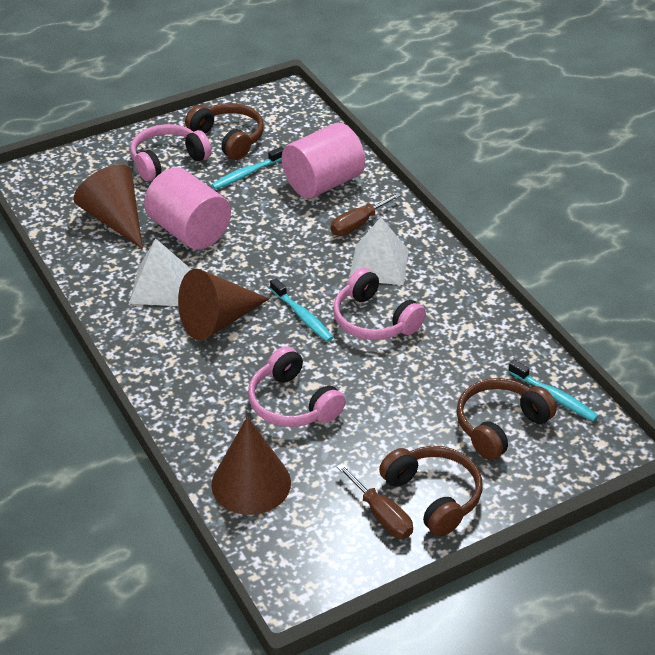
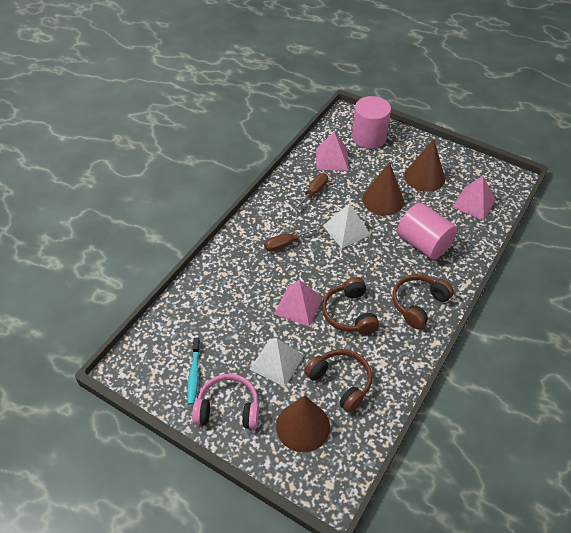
pink headphones: [130,124,212,181] [248,346,346,427] [333,268,426,340] = 3 -> [192,374,259,429] = 1
pink pyramid: none = 0 -> [274,280,323,327] [316,132,349,171] [452,176,496,220] = 3
turquoise toothbrush: [211,147,284,190] [270,278,334,342] [508,360,598,422] = 3 -> [187,338,200,405] = 1

